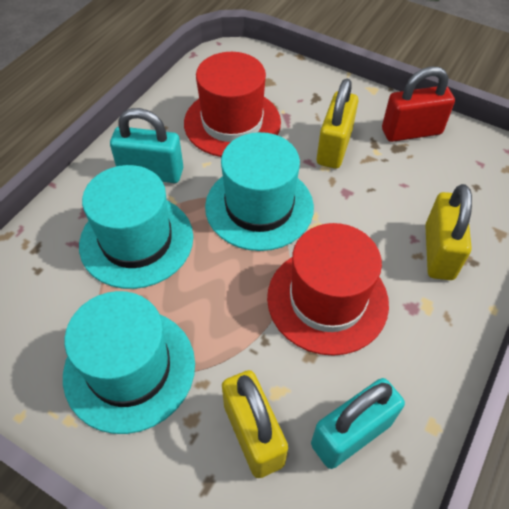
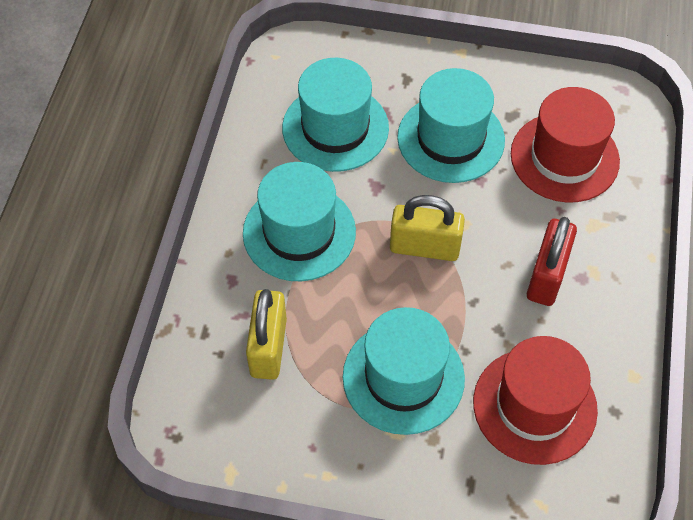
turquoise hat: [63,291,195,434] [79,165,193,289] [205,132,314,251] = 3 -> [243,162,356,281] [282,58,389,172] [343,307,465,435] [397,68,505,183] = 4
turquoise padlock: [110,108,183,183] [311,378,405,469] = 2 -> none = 0
yellow padlock: [222,370,288,478] [317,78,358,169] [425,184,472,280] = 3 -> [246,289,287,380] [390,195,465,261] = 2

